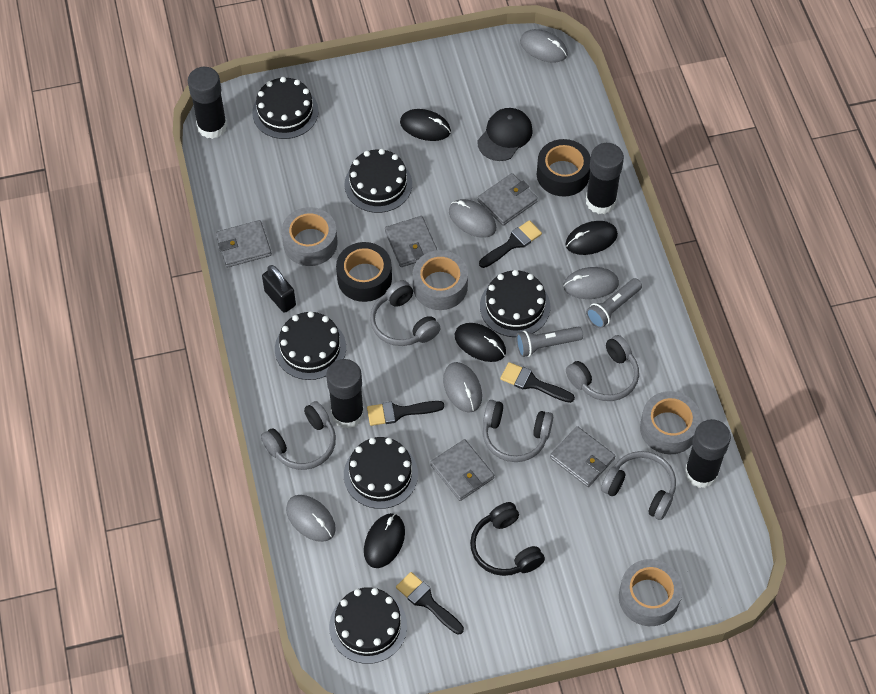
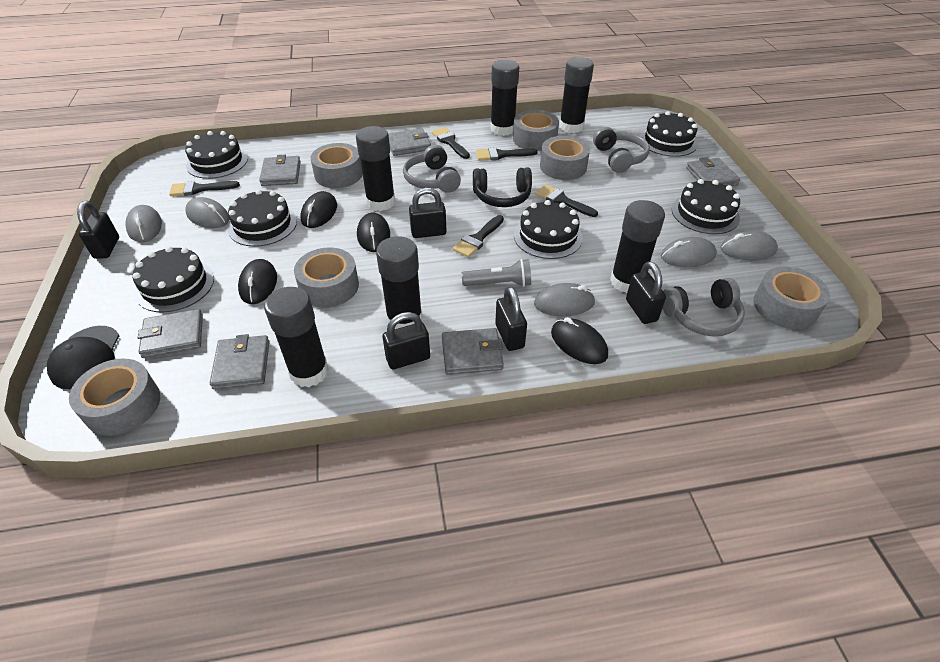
black brush: [367,401,444,426] [396,572,464,635] [479,220,542,268] [500,362,575,403] = 4 -> [169,181,240,196] [432,127,470,159] [453,215,504,257] [476,147,538,161] [535,184,598,217] = 5
black glue stick: [188,67,227,139] [326,359,364,429] [586,143,624,214] [685,419,731,488] = 4 -> [264,287,329,387] [356,126,396,211] [376,236,423,329] [490,60,519,136] [559,57,594,133] [610,200,665,293] = 6
black padlock: [262,265,296,313] = 1 -> [77,201,119,259] [382,312,430,369] [409,188,446,238] [495,287,527,351] [626,261,666,324] = 5
black tape: [336,242,392,302] [537,139,591,197] = 2 -> none = 0
grey flashlight: [516,327,583,357] [586,278,642,328] = 2 -> [461,259,531,287] = 1
grey headphones: [261,401,336,470] [370,280,441,346] [483,400,553,462] [566,335,639,401] [601,451,676,520] = 5 -> [403,145,461,193] [593,127,650,173] [662,278,745,337] = 3
grey tape: [282,207,337,266] [413,250,468,310] [619,559,682,626] [640,391,701,454] = 4 -> [69,359,160,436] [294,247,359,307] [310,143,363,188] [513,110,559,151] [540,136,590,180] [753,266,830,329] = 6
grey wallet: [216,220,272,267] [385,216,437,267] [430,439,494,501] [478,173,538,226] [550,426,615,487] = 5 -> [138,309,203,358] [210,334,270,390] [259,155,301,186] [388,128,431,156] [442,328,504,375] [686,157,740,186] = 6

